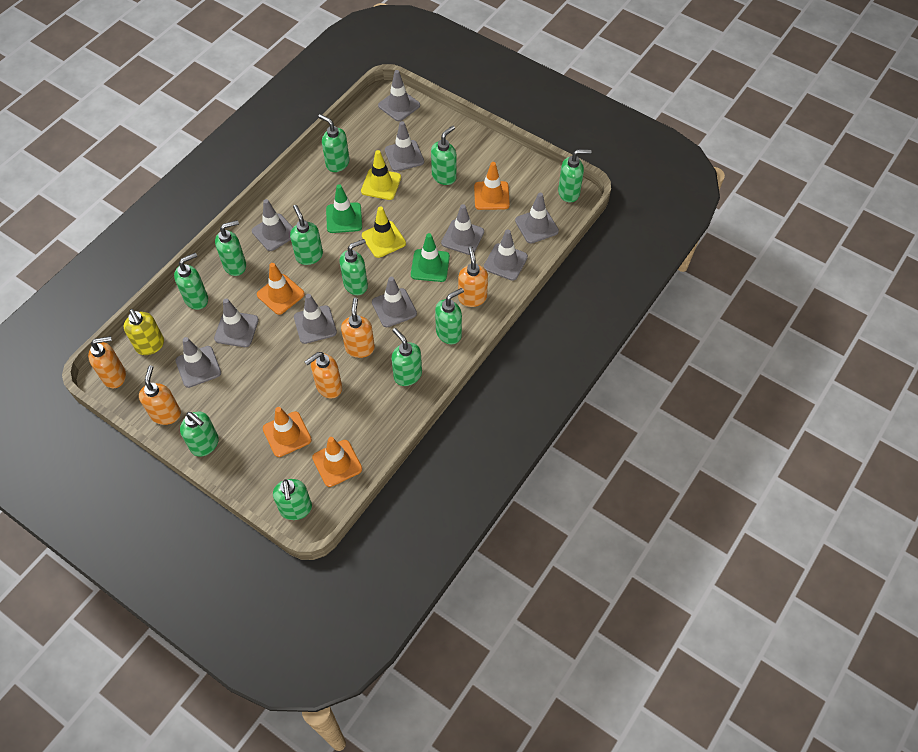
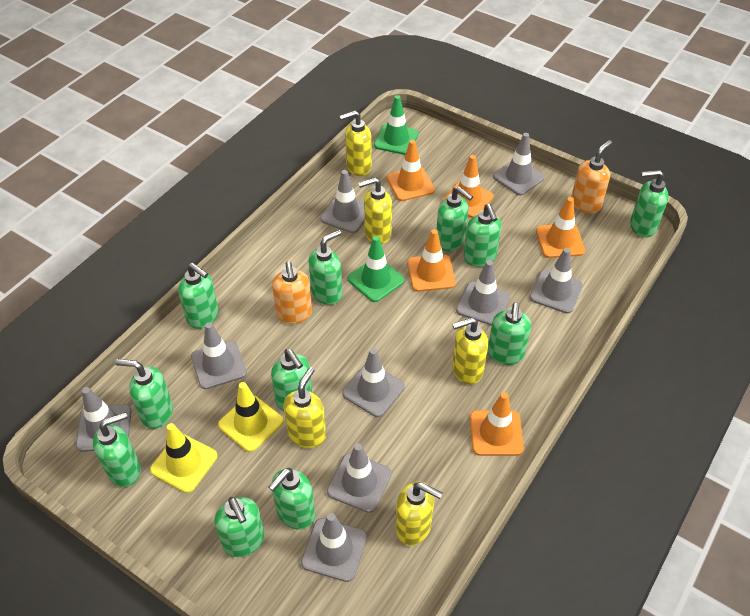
grey traffic cone: [176,337,221,388] [214,299,259,347] [252,199,293,251] [294,294,337,344] [372,277,417,327] [378,70,420,121] [385,121,424,172] [441,204,484,255] [484,230,528,281] [515,193,559,244] = 10 -> [76,387,131,452] [191,322,247,389] [301,513,367,582] [320,170,364,233] [327,443,392,513] [342,348,405,417] [456,260,510,326] [493,133,545,195] [529,248,583,314] = 9
orange soap dispenser: [88,336,126,388] [139,365,181,425] [305,352,342,398] [341,298,375,358] [458,246,488,307] = 5 -> [272,261,312,324] [571,140,612,214] = 2
orange traffic cone: [257,263,305,315] [263,407,312,457] [312,437,362,487] [474,162,510,210] = 4 -> [387,140,435,201] [407,229,456,292] [442,155,494,218] [470,392,524,456] [536,197,585,258] = 5
yellow soap dispenser: [124,309,164,355] = 1 -> [283,367,326,448] [340,111,372,176] [358,177,392,244] [395,481,443,546] [452,317,488,384] = 5

